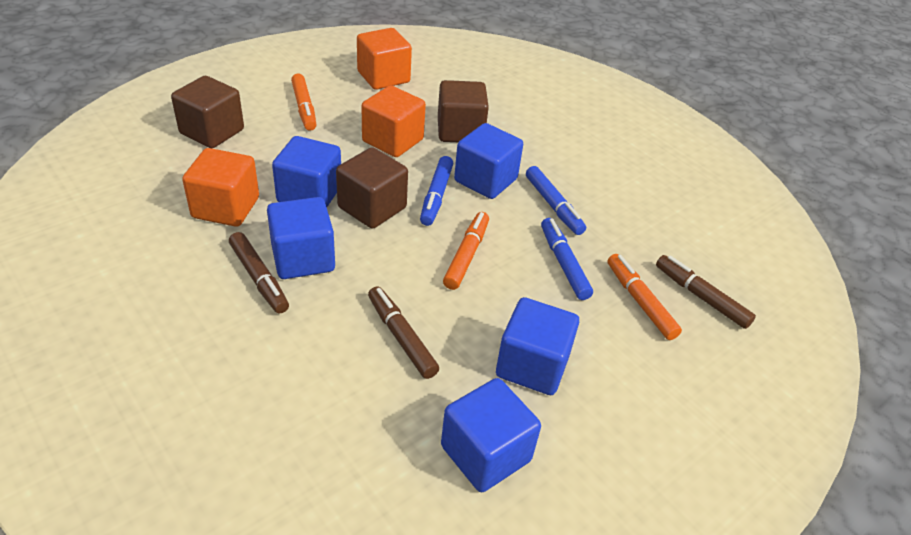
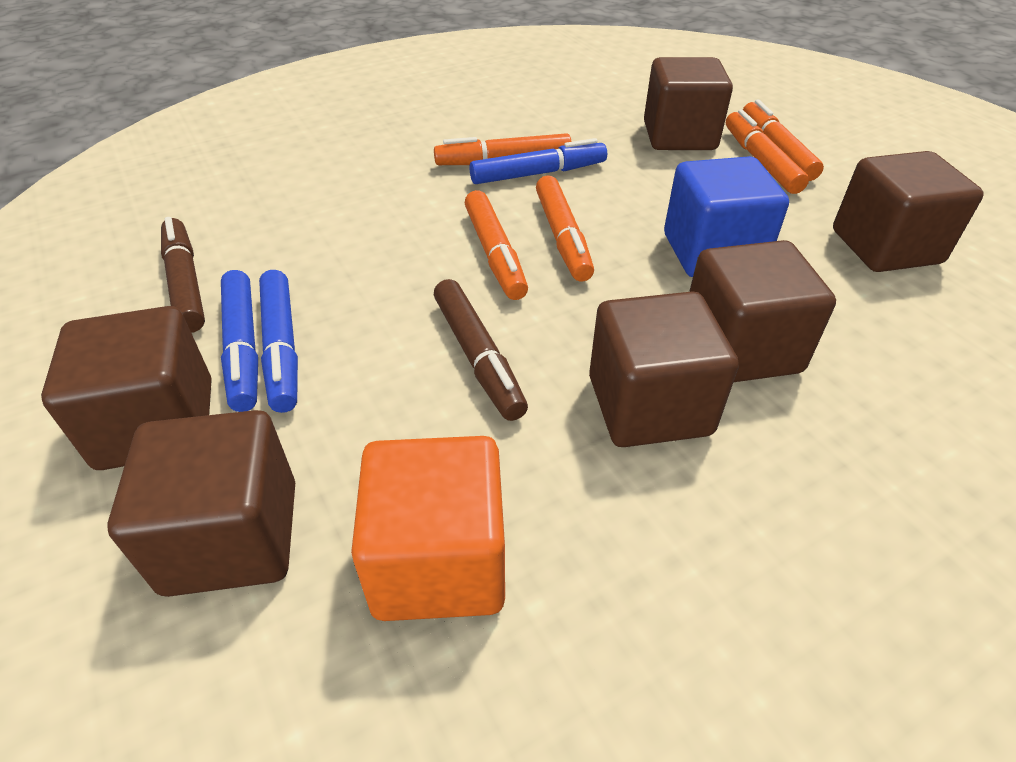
blue cube: [267,197,335,279] [272,136,341,207] [441,378,541,492] [454,123,523,199] [496,297,579,395] = 5 -> [664,156,789,277] = 1
brown cube: [171,76,244,148] [336,147,408,229] [438,80,489,142] = 3 -> [41,306,211,470] [107,410,295,597] [589,292,739,447] [644,57,733,150] [689,240,836,382] [833,151,984,272] = 6
brown marker: [229,232,289,313] [368,287,439,379] [656,255,756,329] = 3 -> [161,217,205,333] [434,279,528,421] = 2
orange cube: [182,148,259,227] [357,28,412,90] [362,85,426,157] = 3 -> [351,436,505,621] = 1
orange marker: [291,73,316,131] [443,212,489,290] [607,254,682,340] = 3 -> [434,133,572,165] [465,190,528,300] [536,175,594,282] [726,109,809,194] [743,99,824,181] = 5

